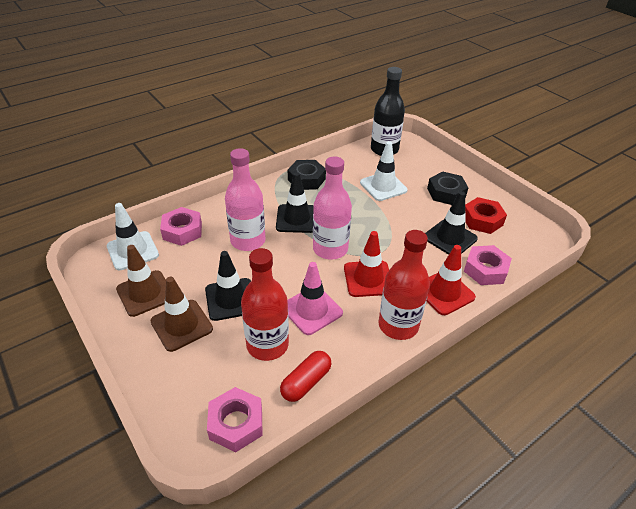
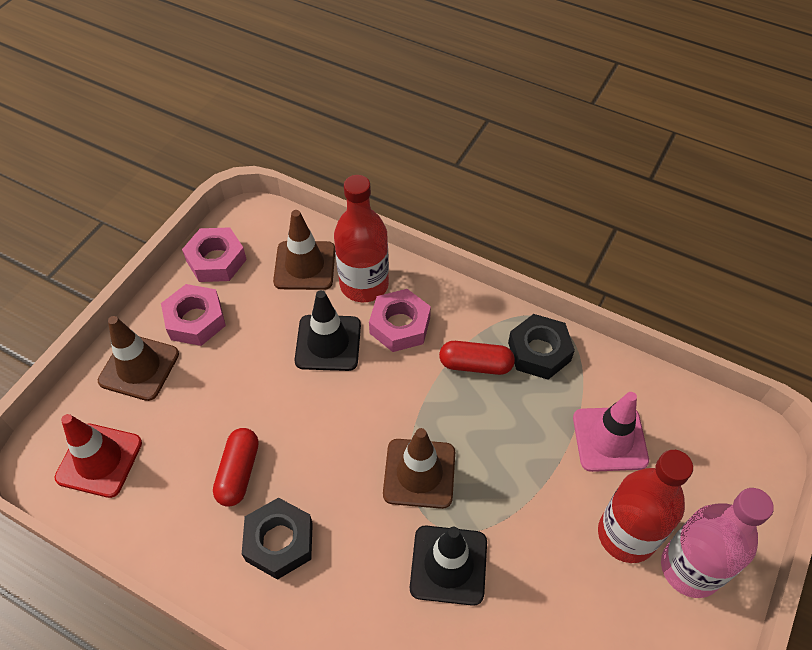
black bottle: [371,67,405,156] = 1 -> none = 0
black traffic cone: [205,251,251,321] [276,172,314,233] [425,191,478,255] = 3 -> [294,290,361,371] [410,526,487,606] = 2
brown traffic cone: [116,245,166,317] [151,277,213,352] = 2 -> [98,316,179,401] [273,210,335,290] [383,428,455,509] = 3
pink bottle: [225,148,266,251] [313,156,352,260] = 2 -> [661,488,774,598] = 1
red capsule: [280,351,331,402] = 1 -> [213,428,259,507] [439,341,515,375] = 2
red nut: [465,197,507,234] = 1 -> none = 0
red traffic cone: [344,231,389,297] [427,245,476,315] = 2 -> [55,414,142,498] = 1
white traffic cone: [107,203,159,270] [360,141,408,201] = 2 -> none = 0

